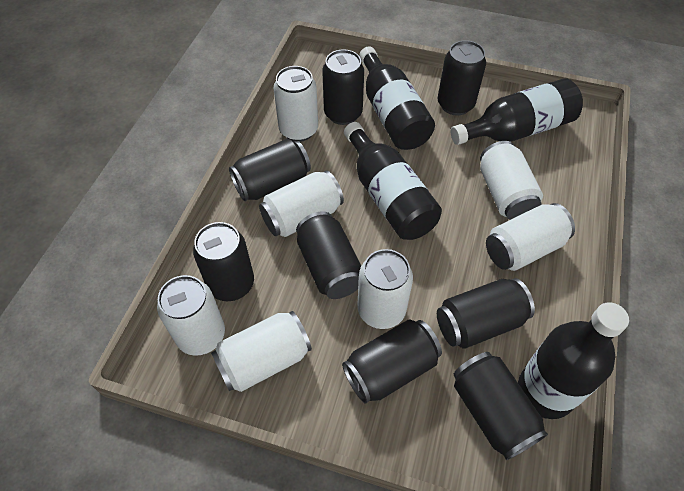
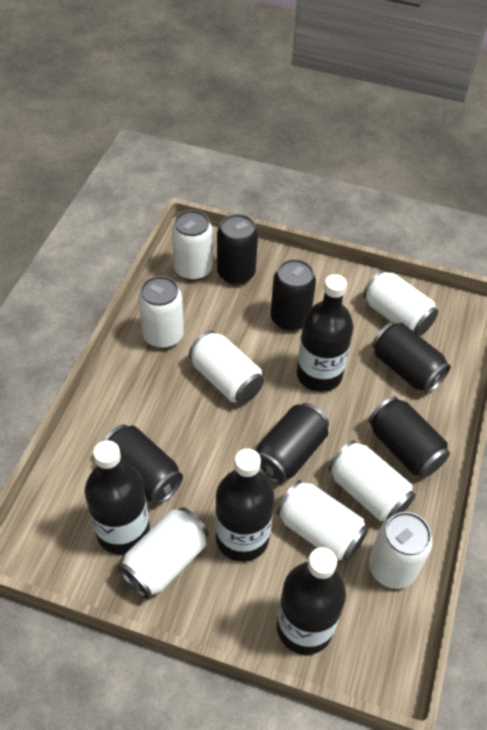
black can: [193,222,254,301] [229,139,311,201] [296,212,361,299] [322,49,364,125] [342,319,442,404] [437,278,535,349] [438,40,486,116] [454,352,548,460] = 8 -> [103,424,183,505] [217,214,258,285] [256,403,329,484] [270,259,316,331] [368,396,450,478] [372,322,451,394] = 6
white can: [157,275,225,356] [211,311,312,392] [259,170,344,237] [273,66,318,142] [357,249,413,329] [480,141,543,220] [486,203,575,271] = 7 -> [118,507,209,599] [138,276,184,349] [172,210,213,281] [189,331,264,404] [276,480,369,562] [328,440,415,521] [363,270,438,336] [369,512,433,589] = 8

